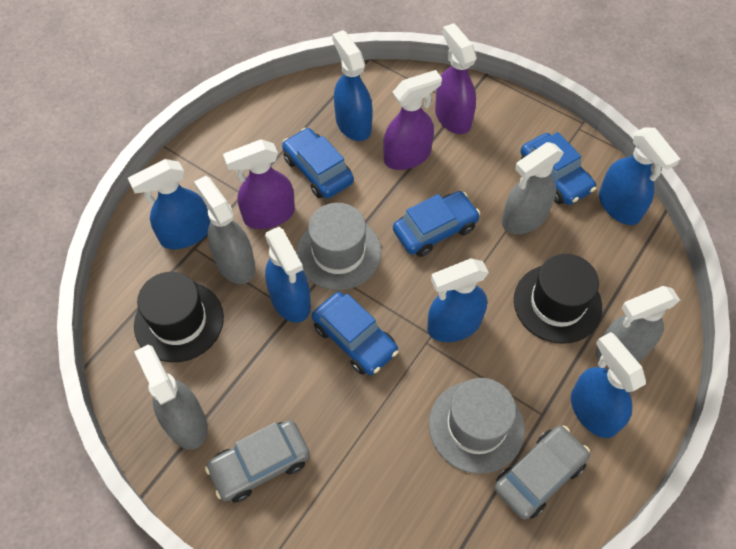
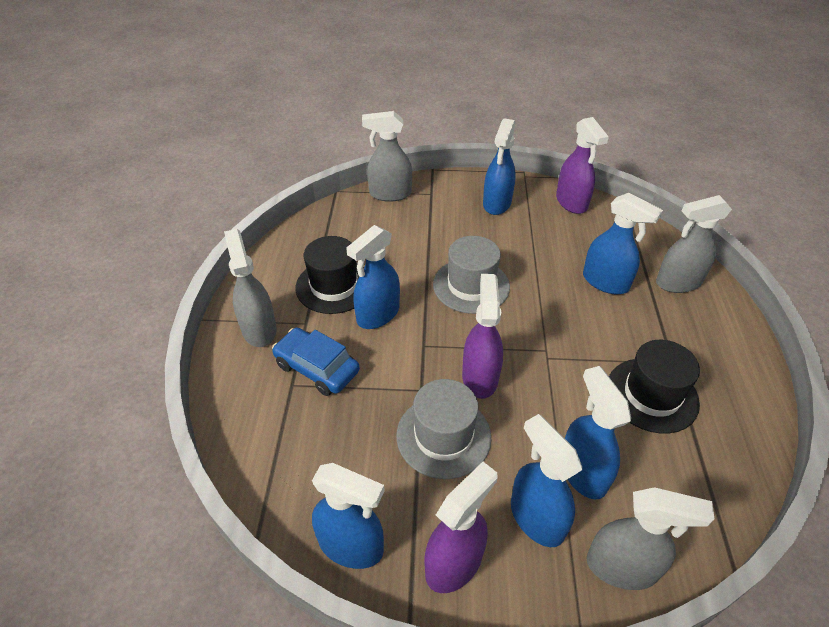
blue car: [282,128,354,198] [312,292,398,375] [393,191,480,257] [520,132,596,205] = 4 -> [272,328,360,396] = 1
grey car: [205,420,310,503] [494,426,590,519] = 2 -> none = 0

